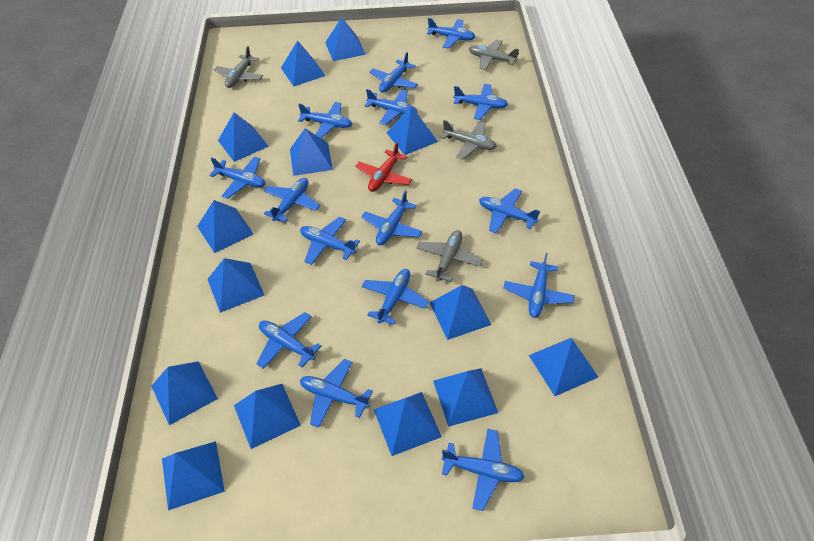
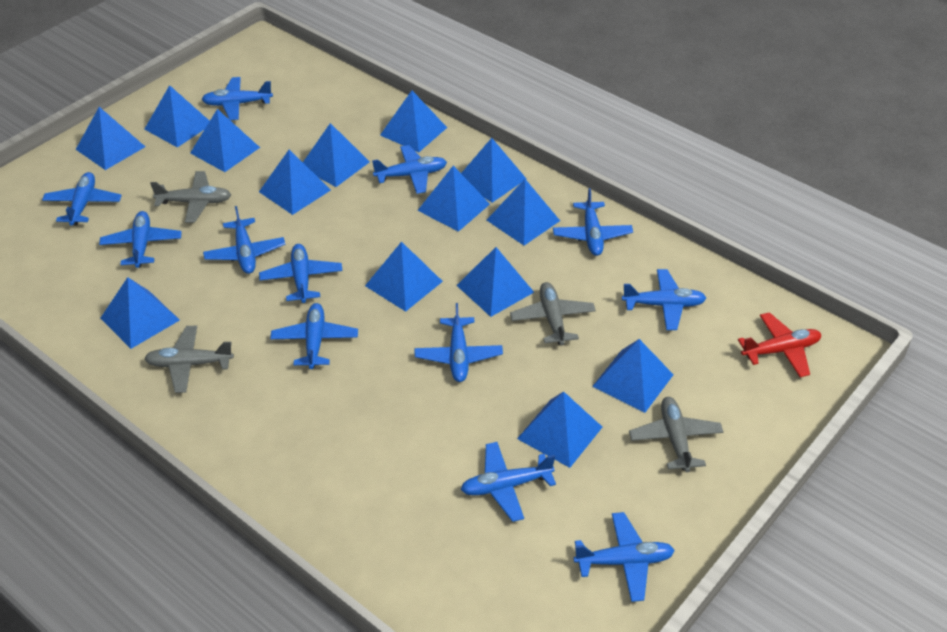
blue plane: [209,157,265,199] [256,312,321,369] [264,178,320,222] [298,102,352,138] [300,217,360,265] [300,359,373,428] [361,190,423,245] [362,269,429,325] [364,89,418,125] [369,52,418,93] [427,18,475,49] [442,429,525,511] [453,84,508,120] [479,188,540,234] [503,253,575,318] = 15 -> [42,172,122,226] [99,211,182,268] [202,77,273,120] [203,206,285,274] [259,244,343,303] [270,303,358,369] [372,145,447,194] [415,303,503,382] [461,442,556,522] [553,188,633,256] [573,512,675,602] [622,269,706,330] = 12

